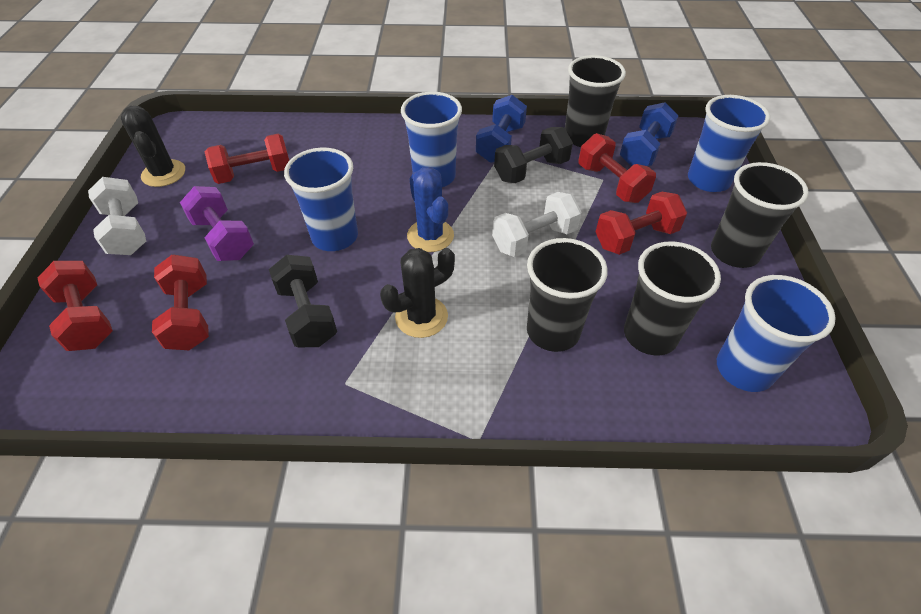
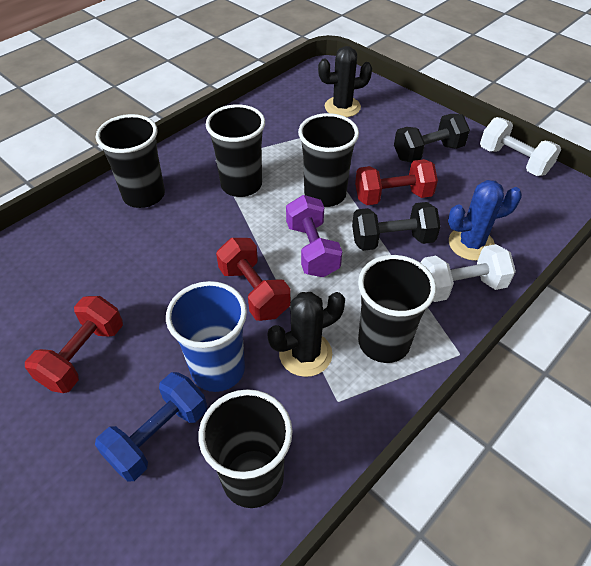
black cup: [527,238,608,352] [565,55,626,147] [624,242,721,355] [711,162,809,268] = 4 -> [96,114,165,208] [198,389,293,508] [206,104,265,197] [298,113,359,207] [358,255,436,363] = 5
blue cup: [284,147,358,251] [401,92,462,187] [688,95,770,192] [717,275,836,392] = 4 -> [166,281,247,392] = 1
blue dumbbell: [476,95,527,163] [620,102,679,166] = 2 -> [95,372,207,482] = 1
red dumbbell: [38,261,113,351] [152,254,209,350] [205,134,289,184] [578,133,656,203] [596,192,687,255] = 5 -> [25,296,123,393] [216,238,291,321] [355,159,438,205] = 3

